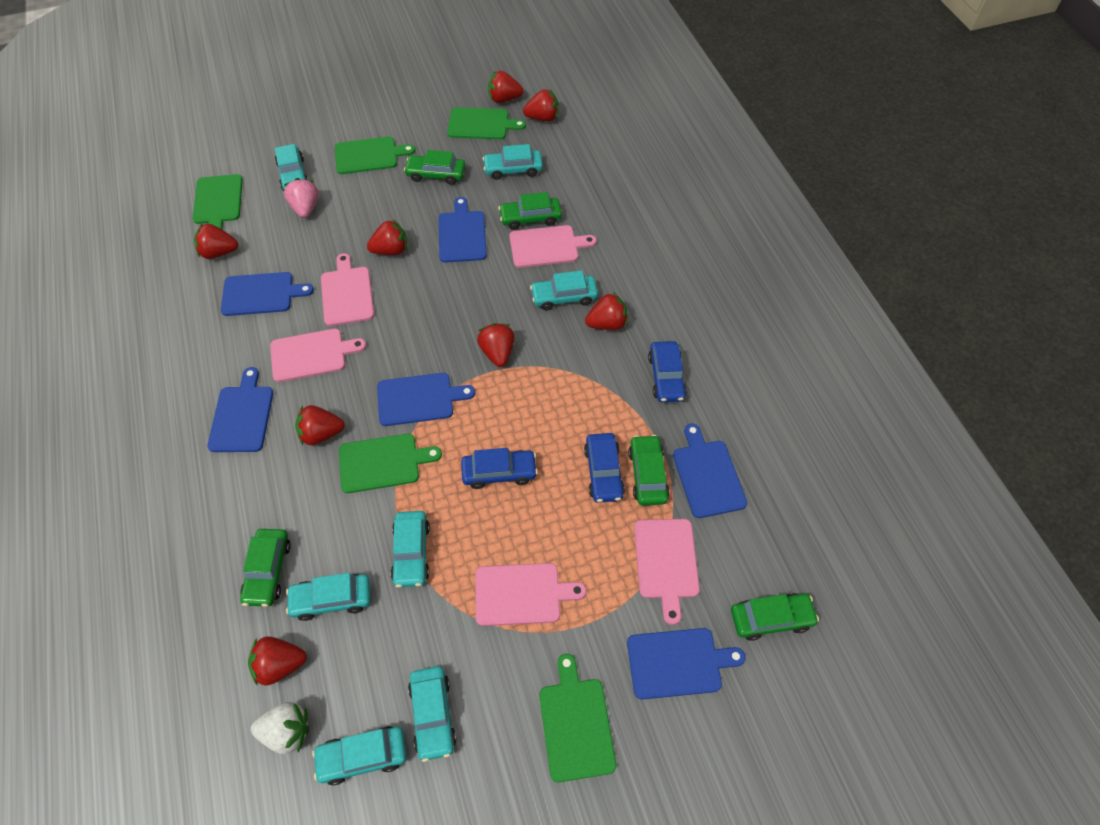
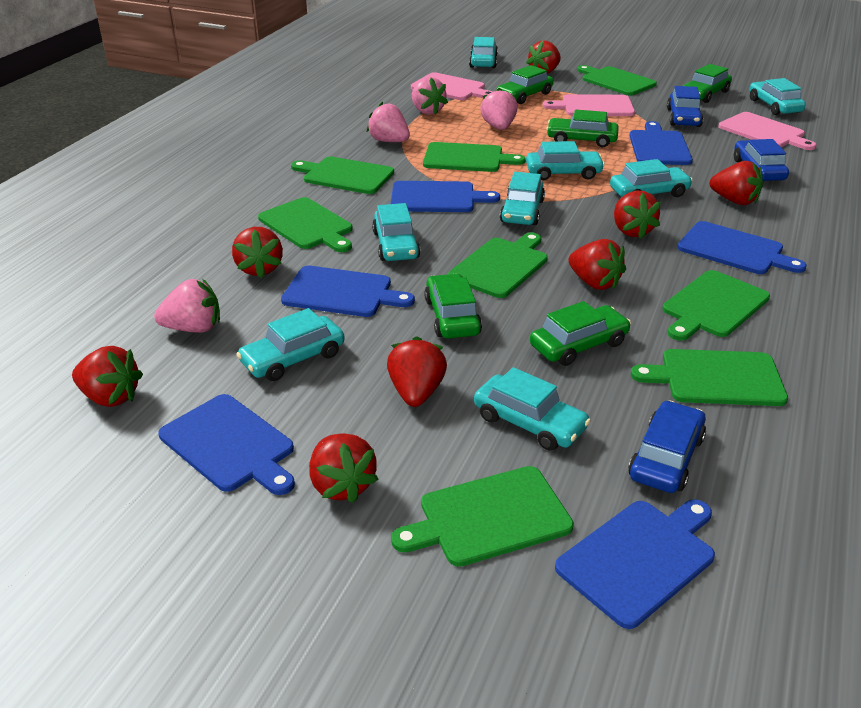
green cutting board: [193,174,243,229] [335,136,415,174] [339,434,442,493] [447,107,526,140] [539,654,616,782] = 5 -> [258,197,353,252] [291,156,394,194] [391,466,574,567] [423,142,526,172] [448,232,548,298] [577,65,657,96] [631,349,788,406] [662,270,770,341] = 8
pink cutting board: [270,329,366,382] [321,253,374,326] [475,563,586,626] [509,225,597,268] [634,519,700,625] = 5 -> [411,72,493,100] [543,94,635,116] [718,112,817,150] = 3
pink strawberry: [284,178,319,218] = 1 -> [154,279,220,333] [367,102,410,142] [412,77,448,115] [480,88,518,130] = 4
turquoise car: [275,144,308,191] [286,573,371,621] [312,726,407,785] [391,511,430,588] [408,666,456,762] [483,144,543,180] [530,270,598,310] = 7 -> [236,308,345,381] [372,203,420,261] [469,37,498,68] [474,367,591,451] [500,172,545,225] [526,141,605,180] [610,159,693,197] [749,78,806,115] = 8
white strawberry: [251,702,309,754] = 1 -> none = 0

